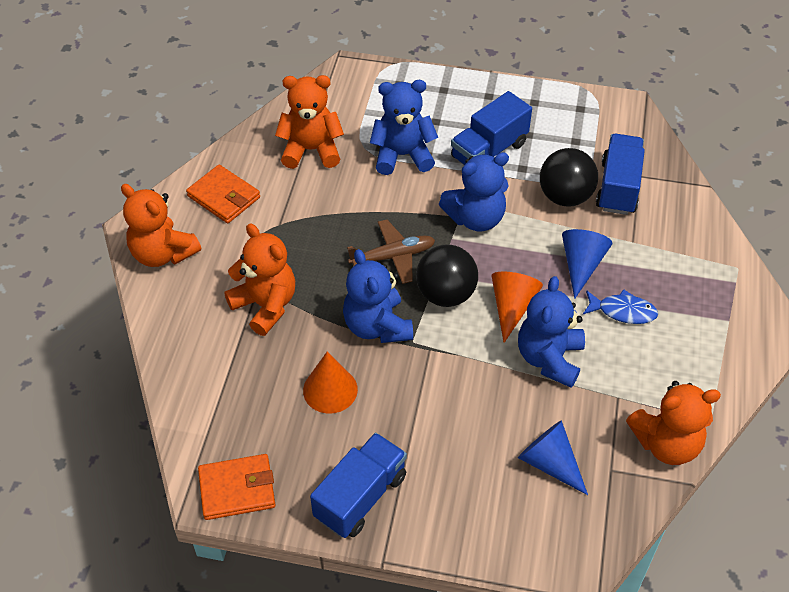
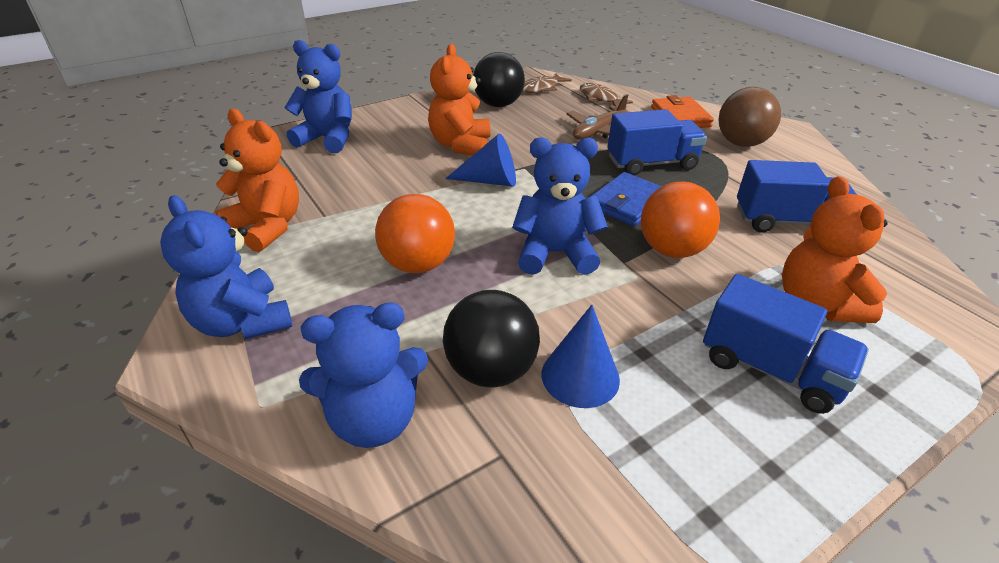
blue fish: [583,290,658,324] = 1 -> none = 0
blue wallet: none = 0 -> [590,172,662,226] = 1
brown ball: none = 0 -> [719,87,781,147] = 1
brown fish: none = 0 -> [522,73,572,93] [580,83,633,107] = 2
orange ball: none = 0 -> [375,194,455,273] [641,182,720,258] = 2
orange cone: [303,352,358,414] [492,271,543,343] = 2 -> none = 0
orange teddy bear: [121,184,201,267] [224,224,295,336] [275,75,344,169] [626,381,721,465] = 4 -> [215,109,299,252] [428,44,490,156] [782,176,888,323] = 3
orange wallet: [186,165,260,223] [198,454,275,520] = 2 -> [651,95,714,128] = 1

